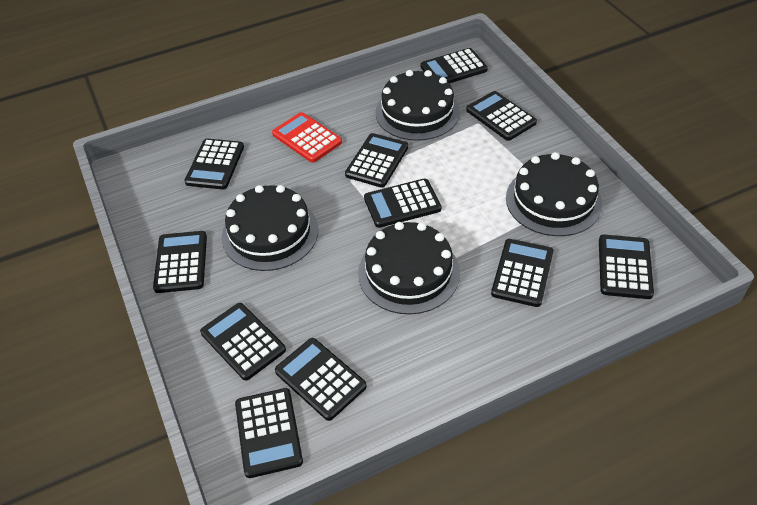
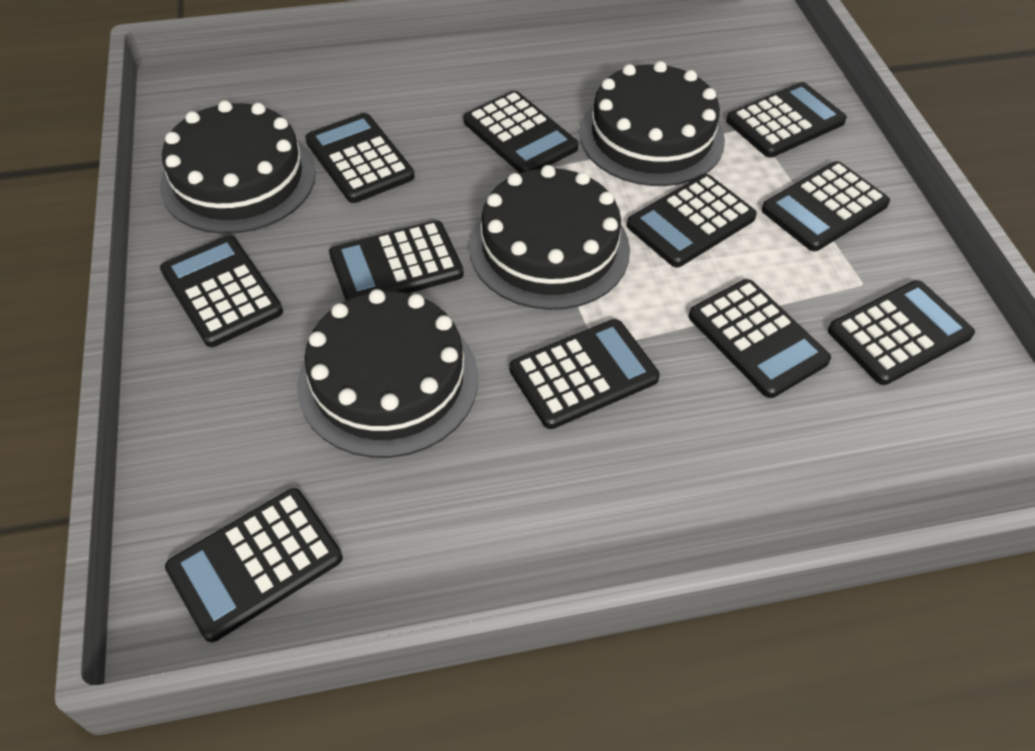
red calculator: [272,112,342,163] = 1 -> none = 0

